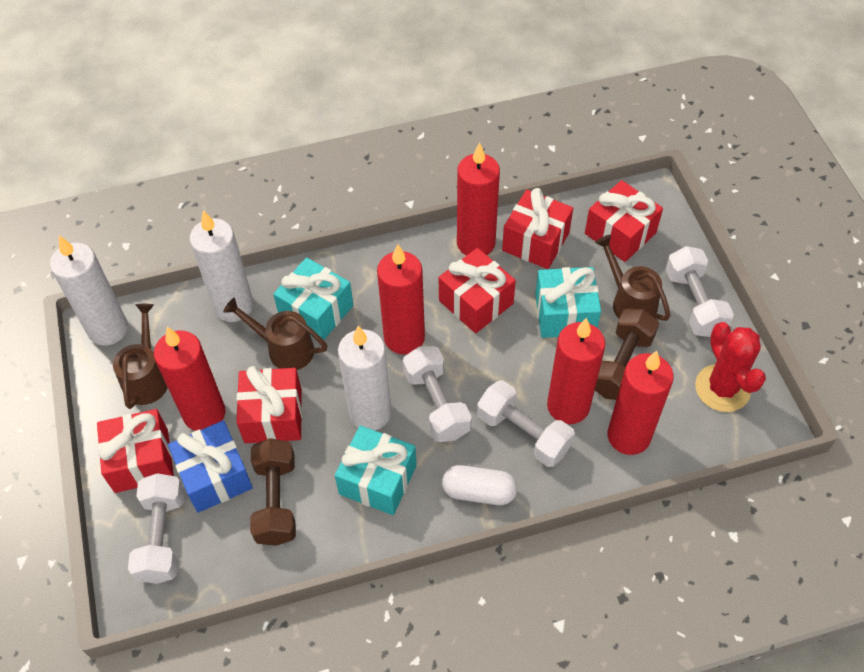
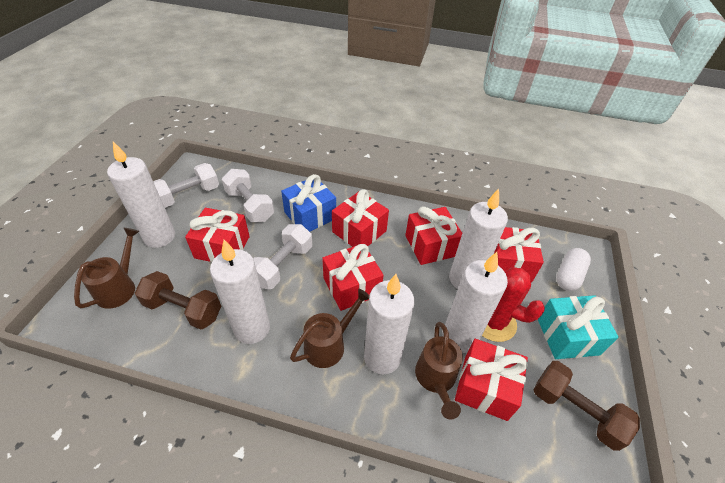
red candle: [154,327,226,431] [377,244,425,354] [457,142,500,256] [547,318,605,424] [608,351,674,455] = 5 -> none = 0
red gift: [97,409,174,493] [236,366,302,443] [439,248,516,333] [502,188,573,269] [585,180,663,262] = 5 -> [185,208,250,262] [322,243,384,311] [332,189,389,247] [405,206,462,265] [455,339,528,421] [494,227,544,283] = 6
turquoise gift: [273,258,353,340] [335,425,417,515] [535,267,601,338] = 3 -> [538,295,619,359] = 1
white candle: [50,235,128,346] [190,210,253,322] [338,326,392,431] = 3 -> [107,141,175,248] [210,240,270,344] [364,274,414,374] [442,252,508,353] [449,189,508,289] = 5
white dumbbell: [128,473,184,584] [403,346,472,442] [477,380,575,467] [665,246,734,337] = 4 -> [153,163,219,208] [222,169,274,222] [253,224,312,289] = 3

